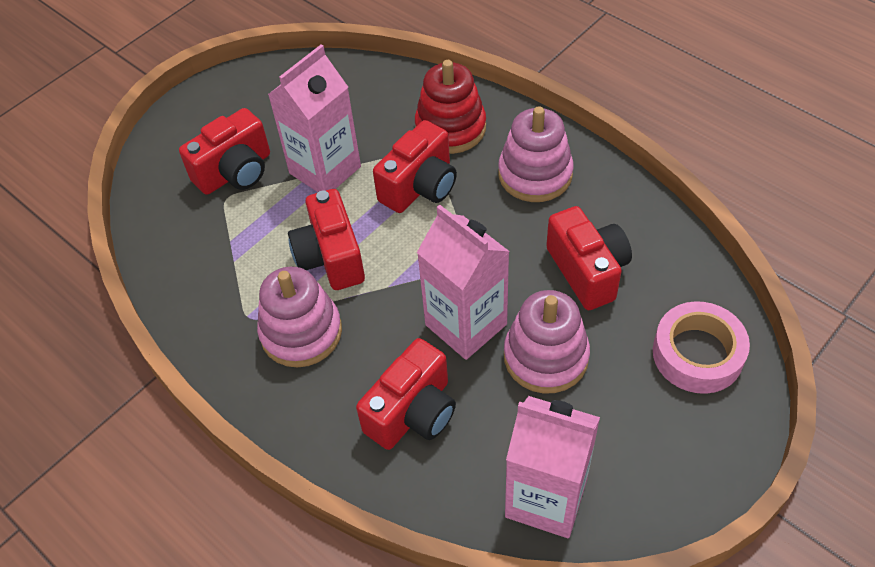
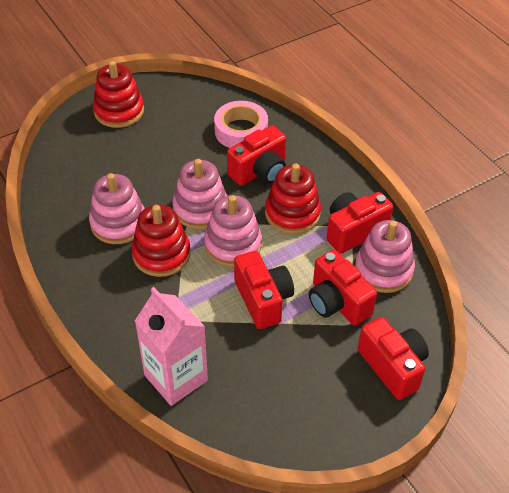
pink carton: [268,45,361,192] [417,205,510,360] [505,396,600,538] = 3 -> [135,287,208,406] = 1
pink stacking toy: [257,266,342,368] [498,106,574,202] [504,290,590,394] = 3 -> [89,173,145,244] [173,159,227,229] [204,195,262,267] [355,220,415,293] = 4
red stacking toy: [415,60,486,154] = 1 -> [93,61,144,128] [131,205,191,277] [265,163,321,234] = 3

